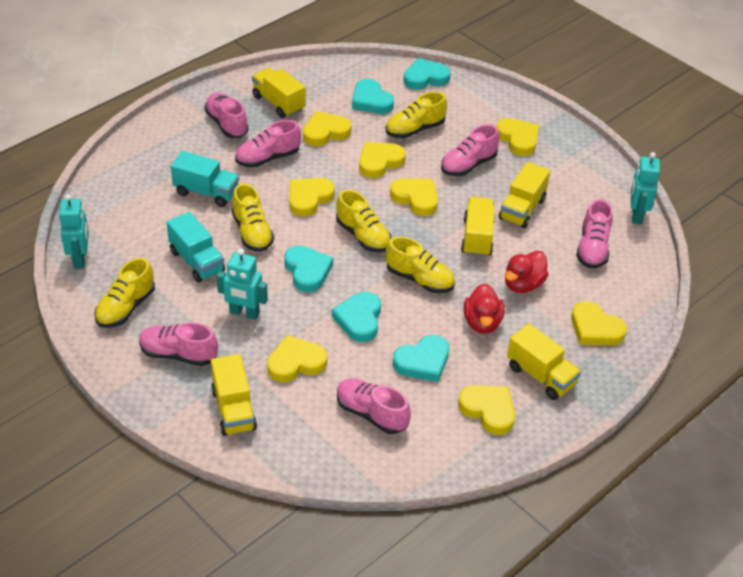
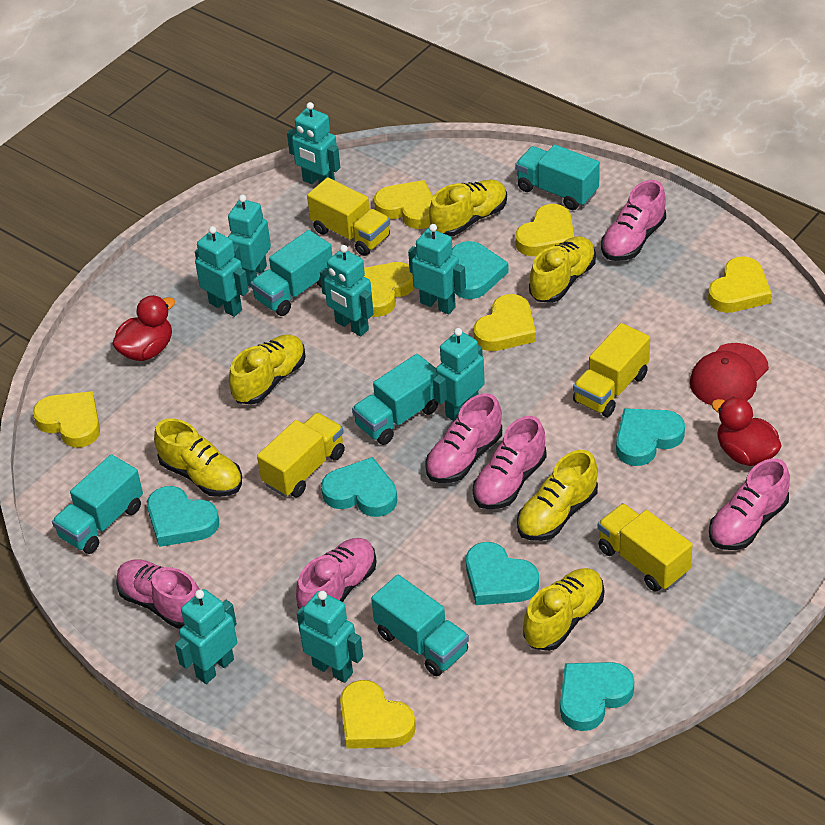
red cap: none = 0 -> [690,343,769,405] = 1
turquoise heart: [284,246,333,292] [332,292,381,342] [352,79,394,114] [393,335,449,382] [403,58,451,90] = 5 -> [147,486,219,547] [321,457,397,517] [452,241,509,299] [466,542,539,605] [560,662,634,731] [616,408,685,466] = 6
turquoise robot: [59,194,89,269] [217,249,268,320] [631,152,660,224] = 3 -> [175,589,237,684] [195,226,249,317] [228,195,271,287] [287,102,340,184] [297,591,363,683] [320,245,373,336] [408,224,466,314] [433,328,485,421] = 8
turquoise truck: [167,212,225,283] [171,151,239,207] = 2 -> [52,454,143,554] [251,230,332,316] [352,354,438,445] [371,575,469,676] [515,144,600,210] = 5
yellow heart: [267,335,327,382] [289,178,335,217] [303,111,352,146] [359,142,406,178] [390,178,438,216] [458,385,515,435] [497,118,540,156] [571,301,627,346] = 8 -> [33,391,100,448] [340,680,416,749] [364,262,415,317] [374,180,433,229] [474,294,536,351] [515,204,574,256] [708,257,772,313] = 7
yellow shoe: [94,258,155,328] [231,183,274,252] [336,190,392,253] [385,92,447,139] [385,236,455,293] = 5 -> [154,418,242,497] [229,334,306,404] [429,180,507,236] [517,450,598,541] [523,568,604,651] [529,236,596,303] = 6
yellow truck: [211,354,257,436] [252,68,305,118] [461,197,495,257] [499,162,550,228] [507,324,581,400] = 5 -> [257,413,345,498] [307,177,390,256] [573,323,650,417] [598,503,693,592] = 4

